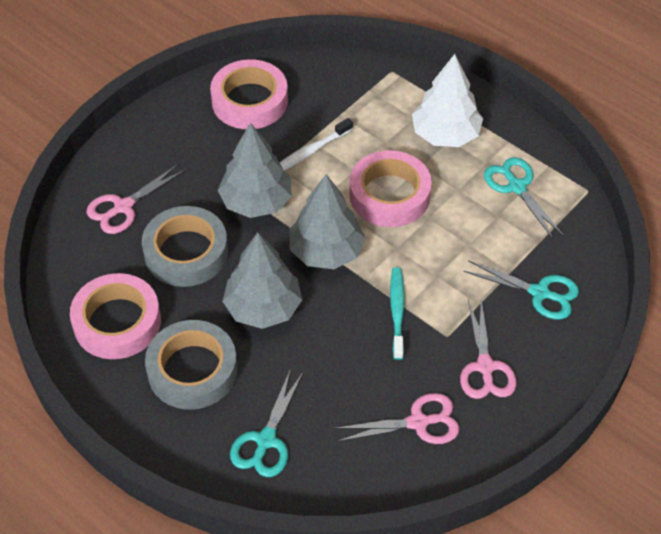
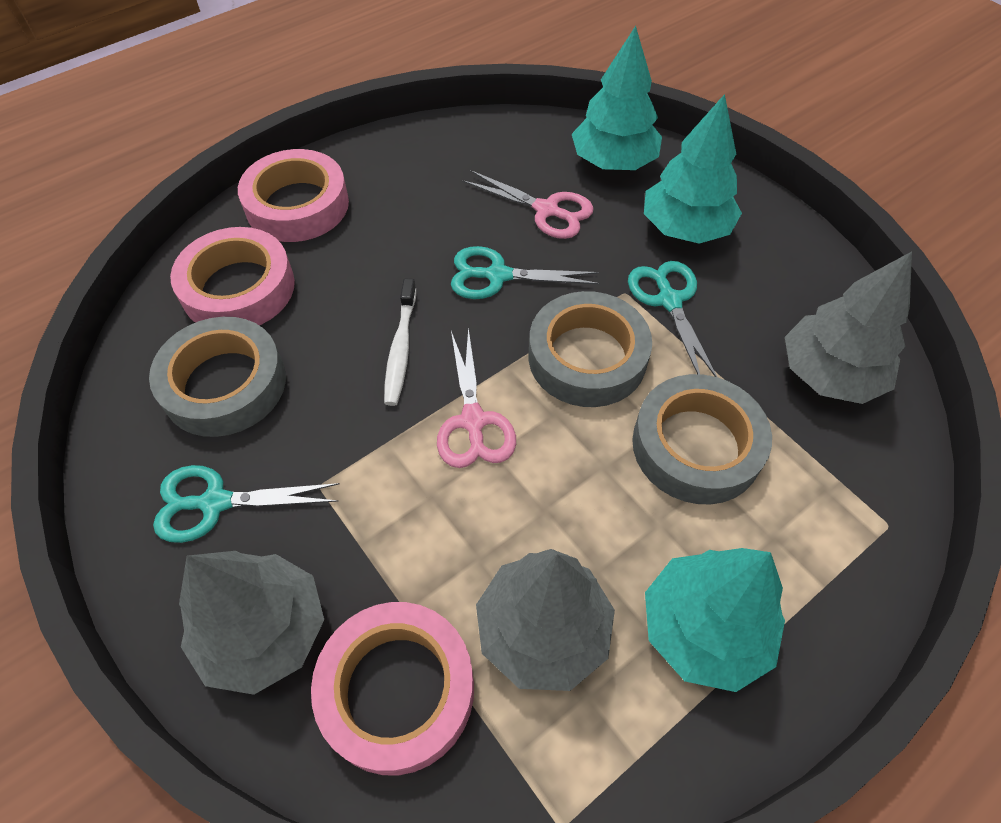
grey tape: [142,206,228,287] [145,320,237,410] = 2 -> [149,317,286,437] [529,291,652,407] [632,374,772,504] = 3
pink scissors: [86,164,186,234] [333,393,460,444] [460,299,517,399] = 3 -> [437,327,516,468] [462,170,594,239] = 2
turquoise toothbrush: [390,267,405,360] = 1 -> none = 0
turquoise tree: none = 0 -> [572,26,662,170] [644,94,742,244] [645,548,785,692] = 3
white tree: [412,54,483,147] = 1 -> none = 0

